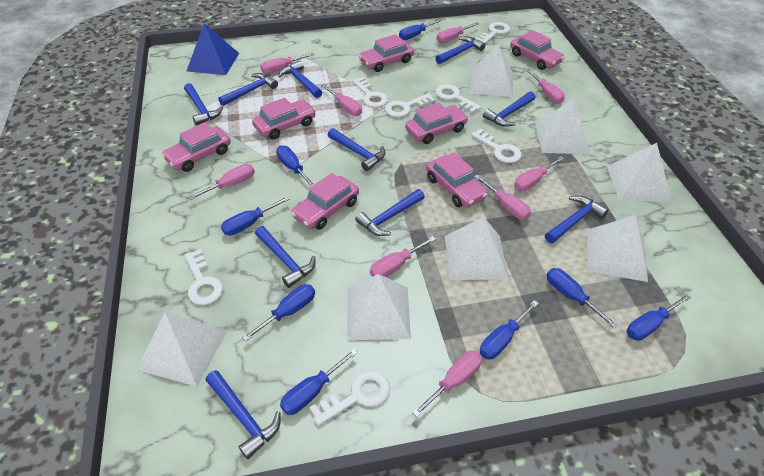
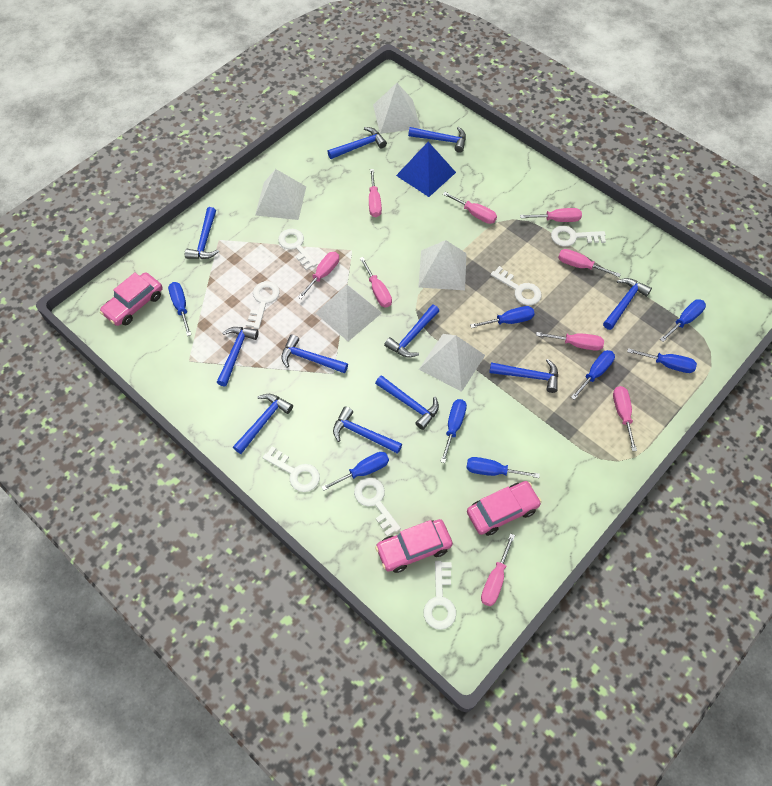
blue hammer: [184,83,223,125] [206,370,281,459] [218,73,278,106] [255,226,316,288] [278,60,322,98] [328,128,385,171] [355,189,425,236] [435,36,485,64] [483,91,535,127] [545,196,609,244] = 10 -> [185,207,219,259] [217,327,259,387] [233,394,293,454] [281,335,348,374] [327,127,387,159] [333,406,402,454] [375,375,439,430] [384,304,439,357] [408,127,466,153] [489,359,558,393] [603,278,652,330] = 11
pink car: [162,122,231,172] [252,98,316,139] [291,173,359,230] [359,34,414,72] [405,103,468,144] [426,152,488,207] [510,30,564,70] = 7 -> [100,272,163,326] [375,519,453,573] [467,481,542,536] = 3
white pyramid: [137,312,227,387] [347,274,411,340] [445,217,509,280] [470,44,513,97] [535,98,590,154] [587,215,648,282] [607,143,672,201] = 7 -> [255,169,306,220] [315,285,382,341] [373,83,420,134] [418,240,467,290] [419,334,485,392] = 5

